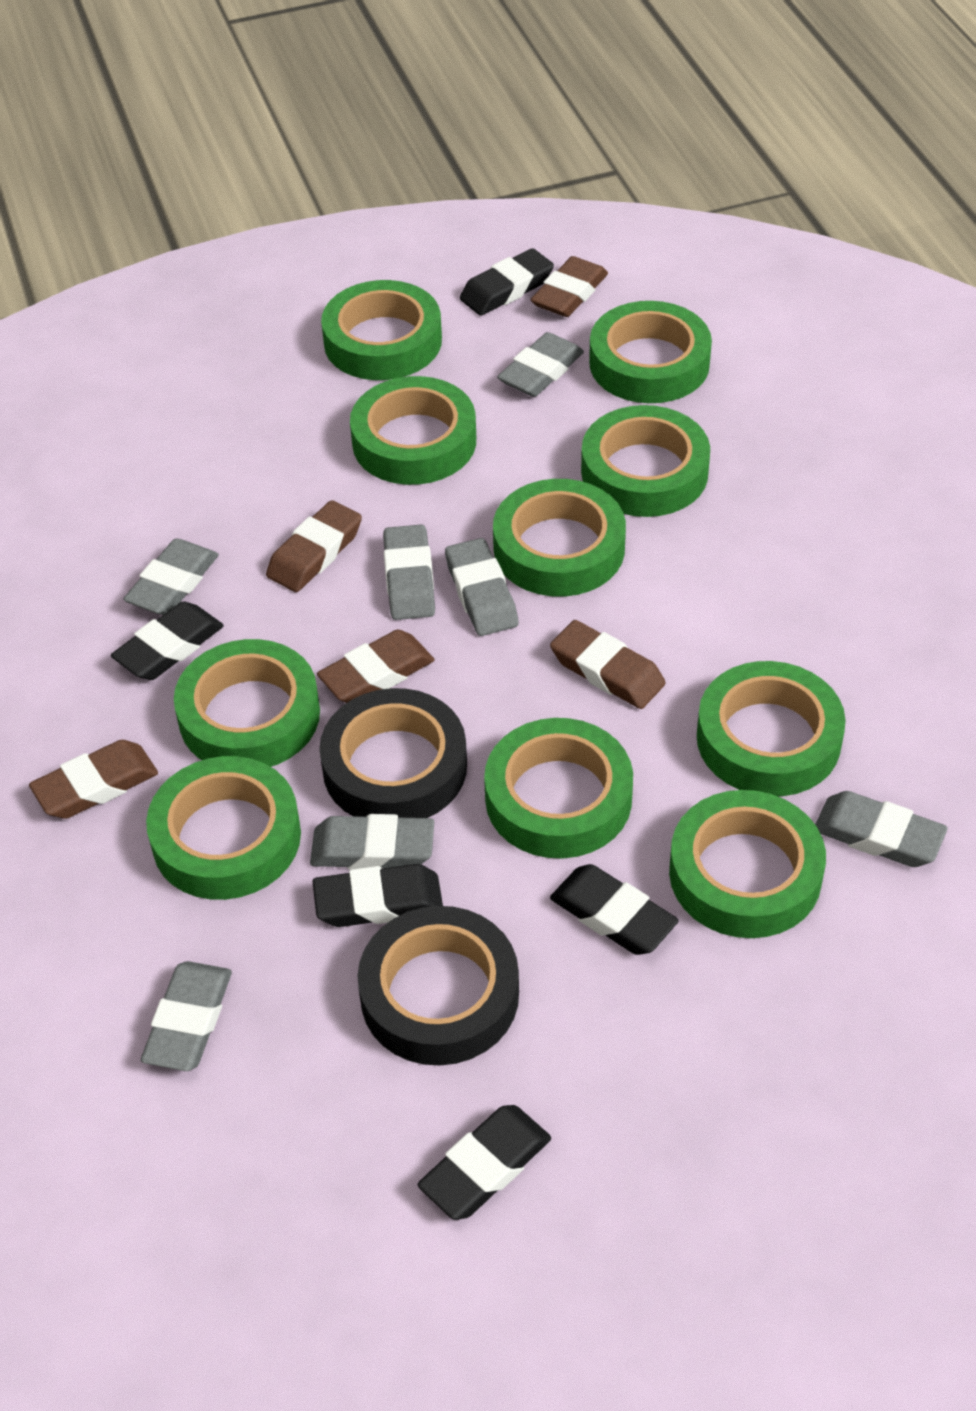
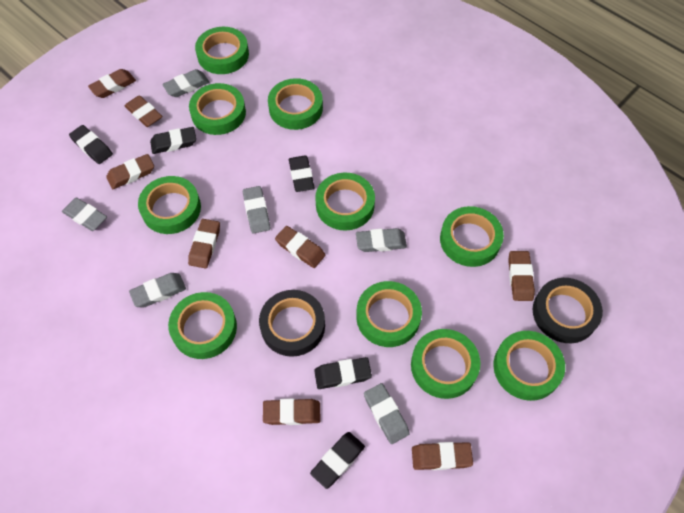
brown eraser: [29,740,158,819] [266,500,362,592] [317,630,435,703] [531,256,608,317] [550,620,666,709] = 5 -> [88,69,136,98] [106,154,154,189] [125,95,162,127] [188,219,220,268] [263,398,321,425] [275,226,325,268] [412,442,473,470] [508,251,535,301] = 8
grey eraser: [123,539,219,615] [141,961,232,1071] [310,814,434,869] [383,525,435,620] [445,538,518,636] [497,332,584,397] [815,791,948,867] = 7 -> [62,198,107,231] [129,273,186,308] [162,69,209,97] [243,186,270,234] [356,228,407,252] [364,383,410,444] = 6

